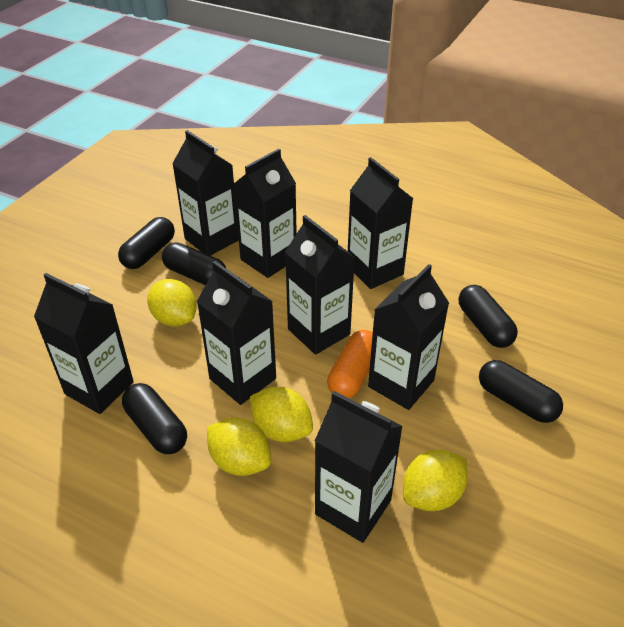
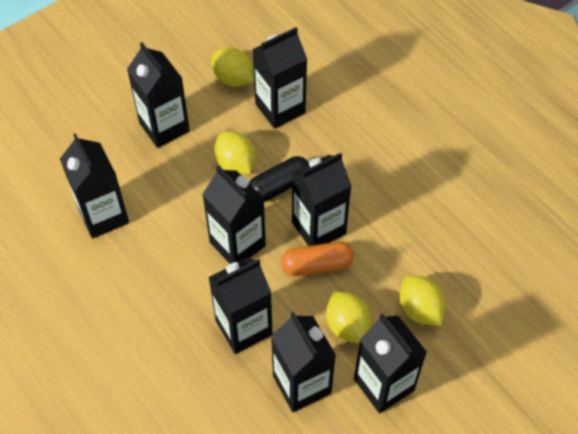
black capsule: [118,217,175,269] [122,383,187,454] [162,242,226,285] [458,285,518,348] [479,360,563,423] = 5 -> [249,156,309,202] = 1

